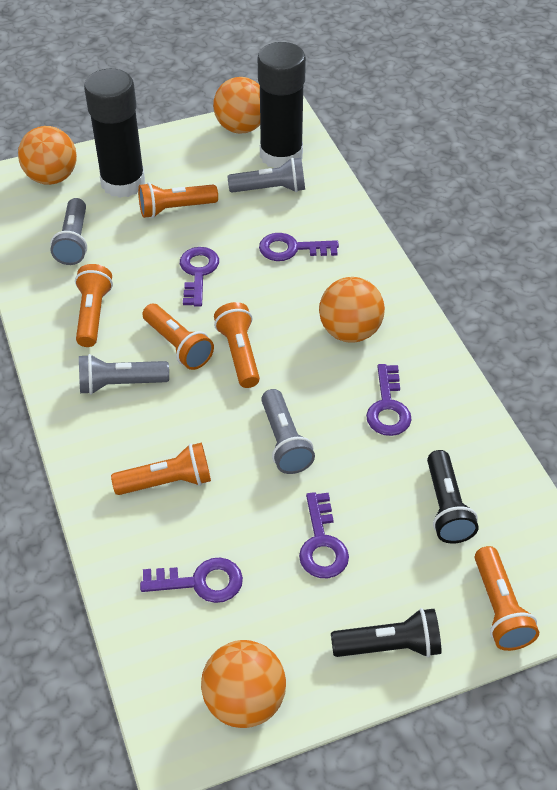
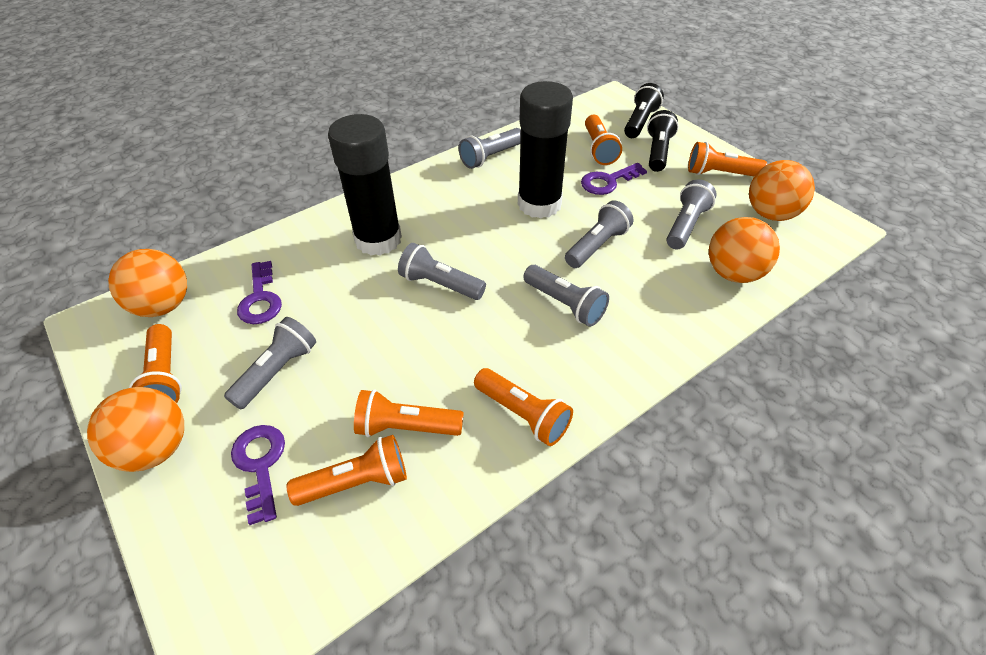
grey flashlight: [50,198,87,265] [79,354,169,395] [228,157,305,193] [261,389,315,474] = 4 -> [224,317,316,409] [398,243,486,300] [459,128,521,169] [523,265,609,327] [565,200,633,268] [666,180,717,249] = 6
purple key: [140,558,243,603] [180,247,219,307] [259,233,339,261] [299,492,349,578] [366,364,412,436] = 5 -> [231,425,285,525] [237,261,282,324] [581,163,647,195] = 3

